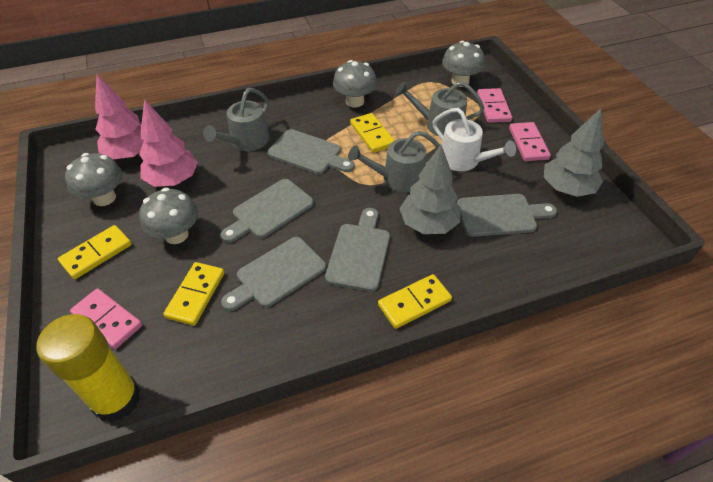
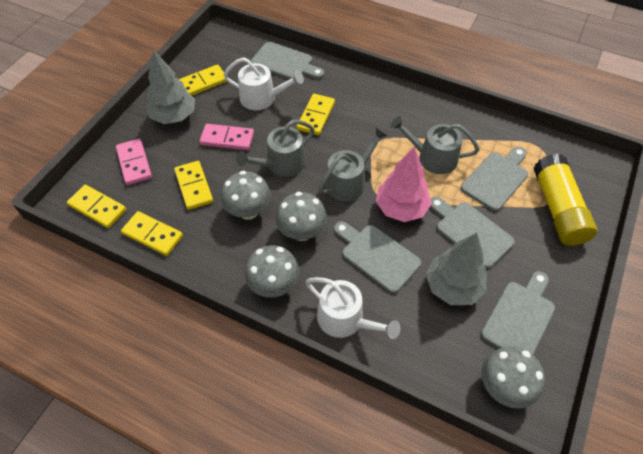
pink domino: [70,288,142,349] [477,88,512,123] [509,122,551,161] = 3 -> [116,139,152,185] [200,124,254,150] = 2
pink tree: [95,74,144,159] [139,99,198,187] = 2 -> [376,147,432,222] = 1
white watering can: [433,108,516,171] = 1 -> [224,57,304,110] [305,277,401,339] = 2
yellow domino: [58,225,132,279] [163,262,224,326] [350,113,395,153] [378,274,452,329] = 4 -> [67,185,126,228] [121,211,183,256] [174,161,213,210] [179,65,227,95] [297,94,335,135] = 5

